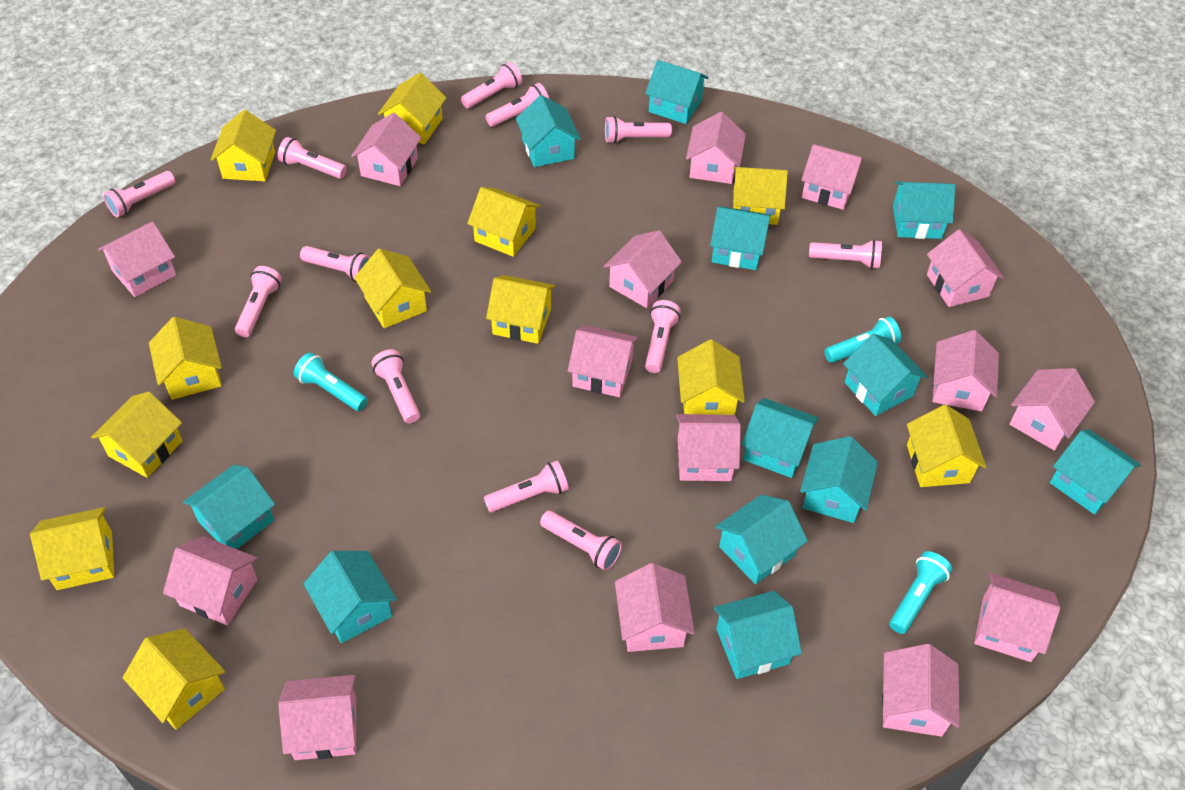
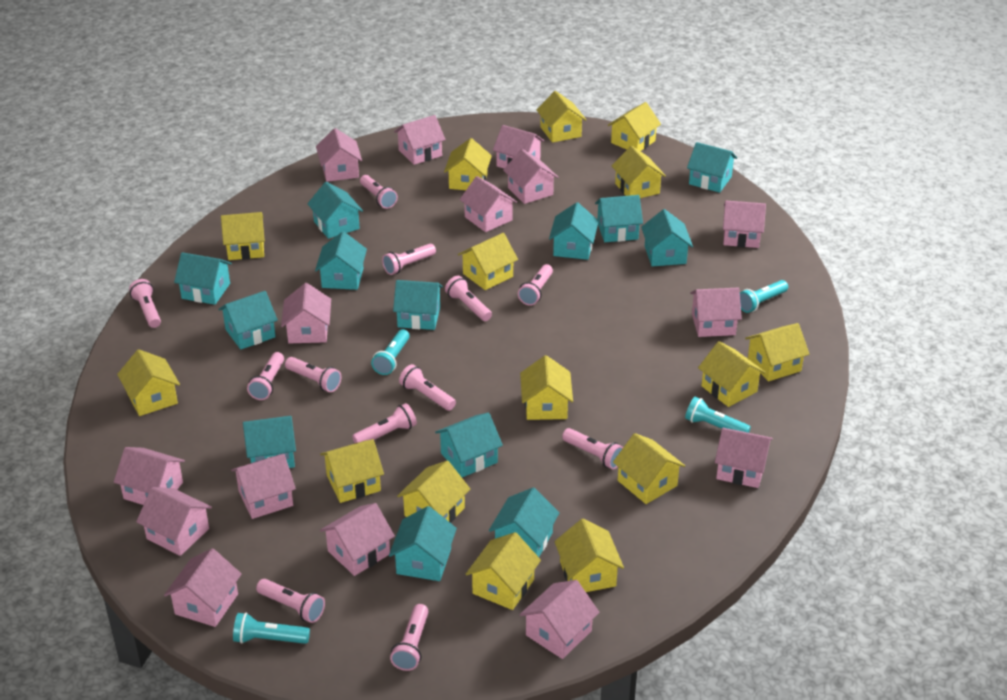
turquoise flashlight: [294,352,368,411] [824,317,901,363] [890,551,952,634] = 3 -> [233,613,310,644] [371,329,410,375] [685,397,751,433] [740,280,788,313] = 4
turquoise house: [183,465,275,549] [303,551,397,643] [516,95,581,167] [645,60,709,124] [710,206,771,270] [714,591,802,679] [715,494,808,584] [742,398,819,478] [800,436,878,523] [843,333,928,416] [893,182,955,239] [1050,429,1141,514] = 12 -> [174,252,232,305] [218,291,278,349] [243,416,296,468] [307,182,363,239] [315,231,367,290] [389,506,457,581] [393,280,443,330] [435,413,503,477] [489,487,559,557] [549,202,599,260] [595,195,643,242] [641,209,693,266] [687,142,737,193] = 13
yellow house: [30,507,114,590] [91,392,182,478] [123,628,225,730] [149,317,222,400] [210,110,276,182] [354,249,431,328] [378,73,446,144] [467,187,540,257] [486,275,556,344] [677,339,745,415] [733,167,788,225] [907,405,986,487] = 12 -> [117,349,180,416] [221,212,265,260] [320,439,384,503] [397,461,470,523] [444,138,492,190] [458,233,518,290] [466,532,541,610] [520,355,573,420] [536,91,586,143] [554,519,624,592] [608,102,661,151] [612,146,666,198] [613,433,685,504] [698,341,766,407] [745,323,809,381] = 15

